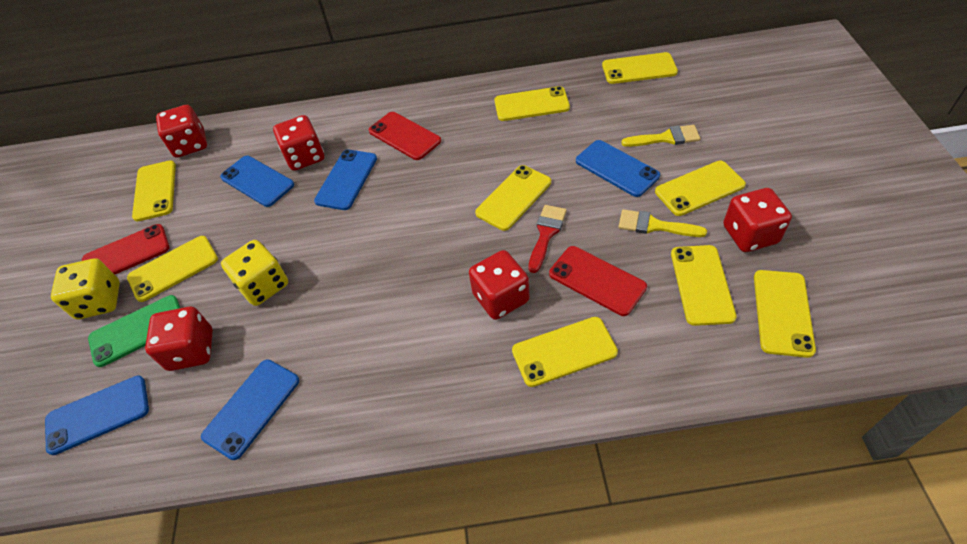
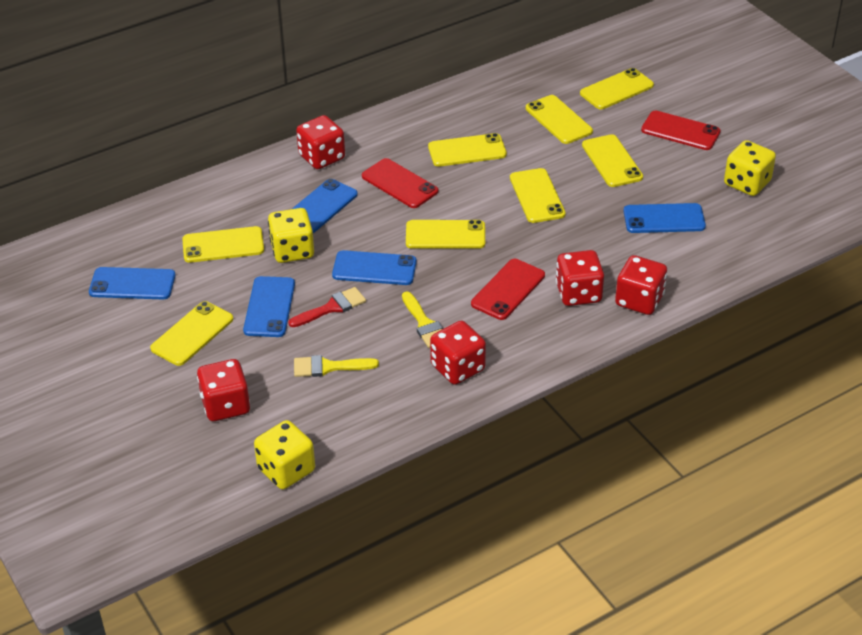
green phone: [88,295,180,367] = 1 -> none = 0
yellow dice: [51,258,120,319] [221,240,288,306] = 2 -> [254,420,315,489] [268,208,314,263] [724,140,776,196] = 3
yellow phone: [127,236,218,302] [132,160,176,221] [475,165,551,231] [495,86,570,121] [512,317,618,387] [602,52,678,84] [655,161,746,216] [671,245,737,326] [754,270,816,358] = 9 -> [150,301,233,366] [182,226,264,263] [406,220,485,249] [428,133,507,167] [510,168,566,223] [526,95,593,144] [580,68,654,109] [582,134,643,187] = 8

